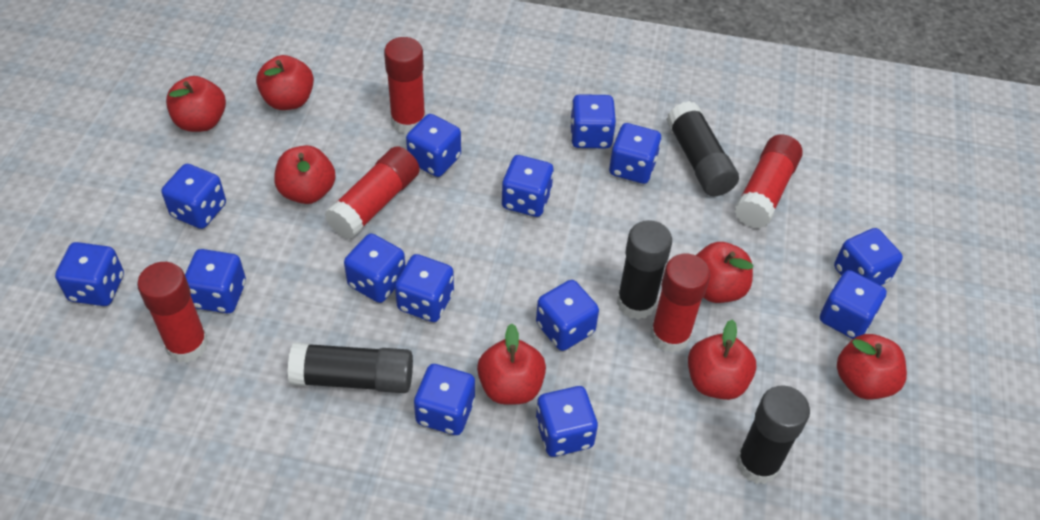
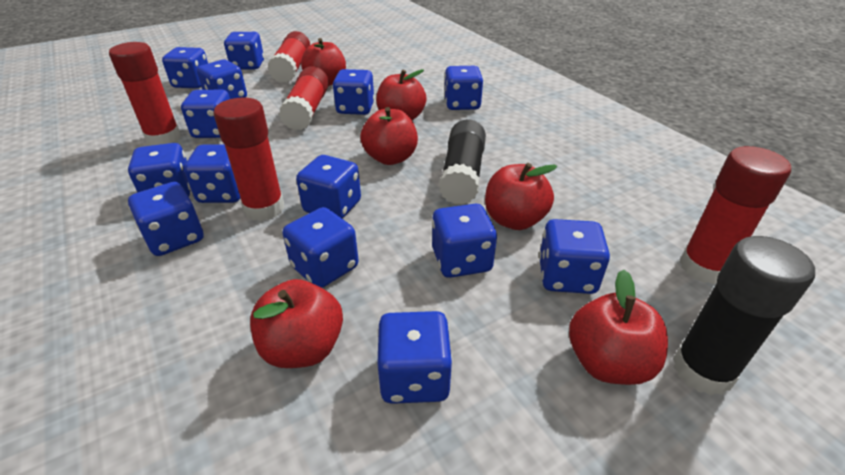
black glue stick: [287,342,413,393] [617,220,672,320] [666,101,739,196] [736,386,810,484] = 4 -> [439,119,486,205] [673,236,815,395] = 2
red apple: [166,76,226,132] [256,55,314,110] [274,145,336,204] [477,323,546,405] [688,319,756,400] [696,242,753,303] [837,334,907,399] = 7 -> [250,279,343,368] [301,38,346,86] [360,107,418,165] [376,69,427,120] [485,163,557,230] [569,269,668,385] = 6

